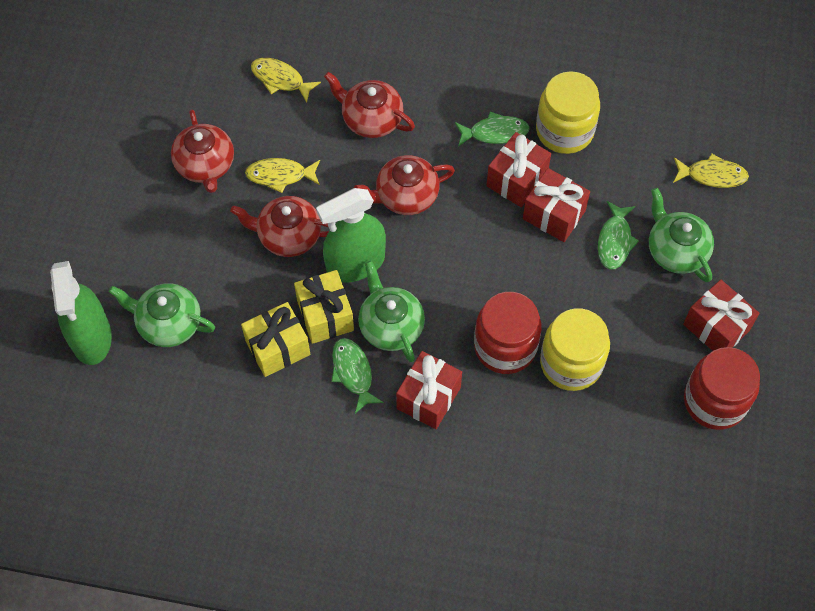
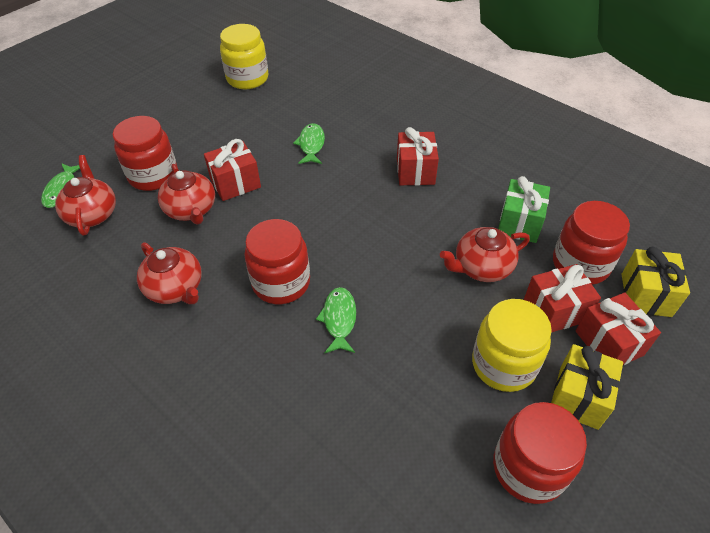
green gift: none = 0 -> [498,176,550,243] = 1
green spray bottle: [50,261,112,365] [316,188,386,283] = 2 -> none = 0
green teapot: [109,283,215,347] [358,261,425,362] [649,188,714,282] = 3 -> none = 0
red jar: [474,292,542,374] [684,347,760,430] = 2 -> [113,116,178,191] [245,219,310,304] [493,402,587,504] [553,201,630,285] = 4
yellow fish: [245,158,320,193] [251,58,321,102] [673,153,749,188] = 3 -> none = 0

